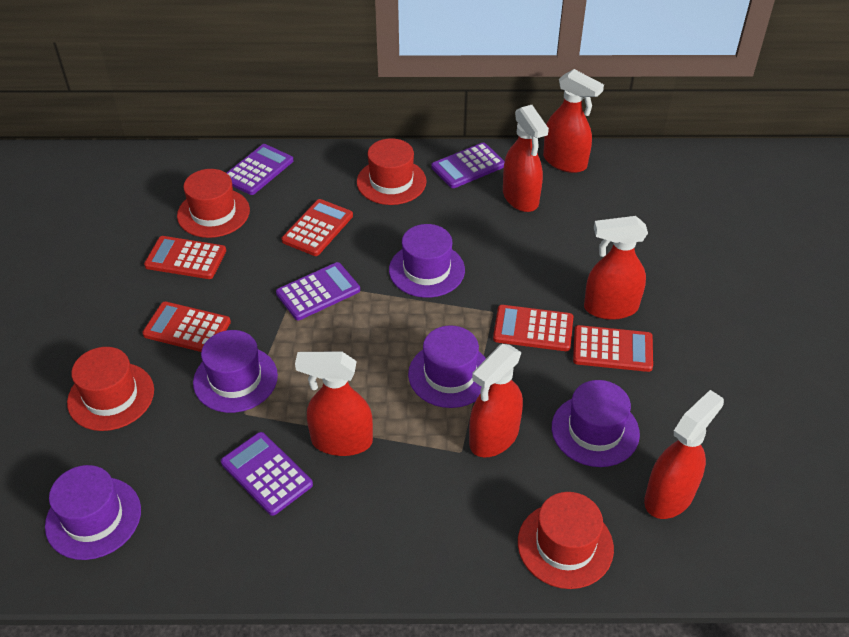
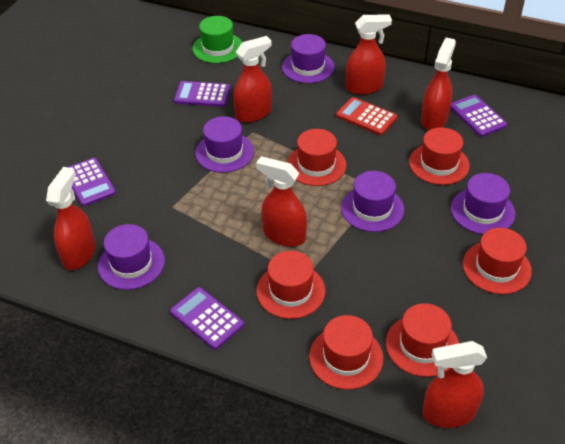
green hat: none = 0 -> [193,16,242,63] = 1
red calculator: [142,301,231,352] [144,236,226,279] [282,199,353,256] [493,305,574,351] [573,325,653,372] = 5 -> [336,97,397,135] = 1
red hat: [67,347,154,431] [177,169,250,238] [357,138,427,205] [518,492,614,589] = 4 -> [256,251,326,319] [287,129,346,186] [309,315,384,390] [386,303,459,377] [409,127,470,185] [463,228,532,294] = 6

